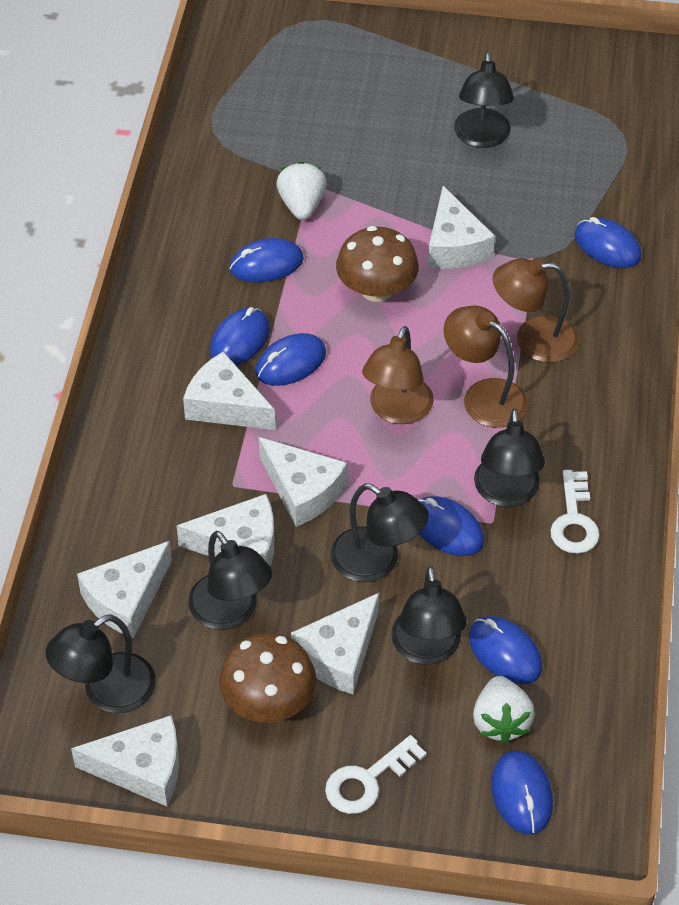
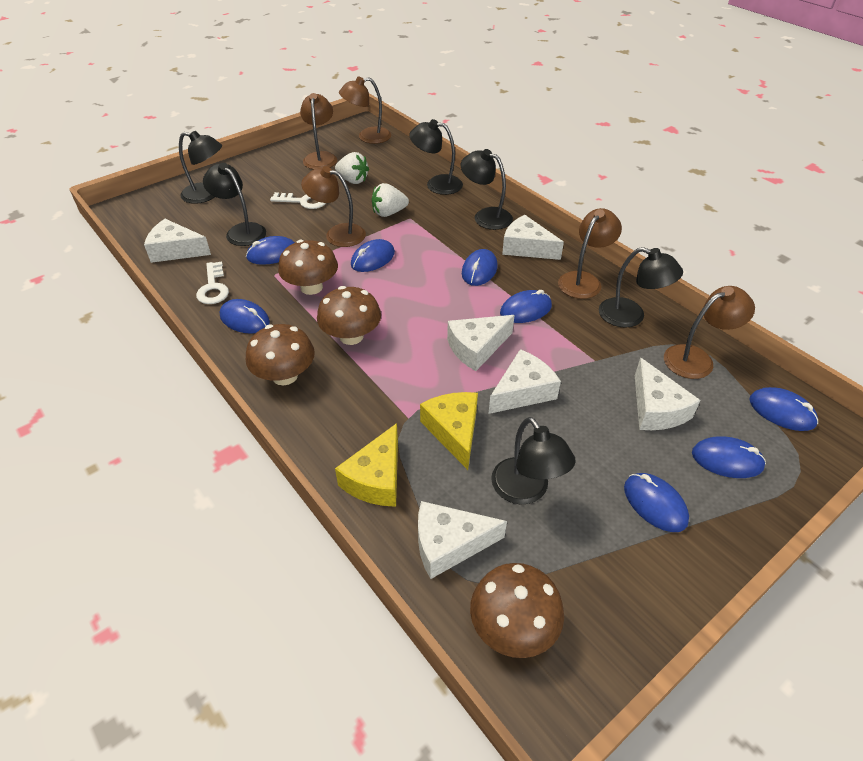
blue mouse: [210,307,270,365] [230,238,304,283] [255,333,326,386] [419,496,484,556] [469,616,543,684] [491,750,553,835] [575,217,641,268] = 7 -> [220,299,270,334] [246,236,295,265] [351,239,395,272] [462,249,498,286] [500,290,552,323] [624,473,689,532] [692,436,766,478] [749,387,818,431] = 8
brown lamp: [362,326,434,424] [444,306,528,428] [493,258,579,363] = 3 -> [300,93,337,170] [301,166,366,247] [339,76,391,144] [558,208,622,299] [664,286,755,379] = 5
brown mushroom: [219,633,316,723] [336,226,419,302] = 2 -> [246,324,315,385] [278,240,338,295] [317,286,381,345] [470,563,564,658] = 4
white cheese: [71,715,179,806] [77,541,172,638] [177,494,274,567] [183,351,275,430] [259,437,347,527] [291,593,379,694] [428,186,495,269] = 7 -> [144,219,211,263] [418,501,507,579] [447,315,515,371] [489,349,561,414] [502,215,564,260] [635,358,701,430] = 6
yellow cheese: none = 0 -> [335,423,398,507] [420,392,478,470] = 2

